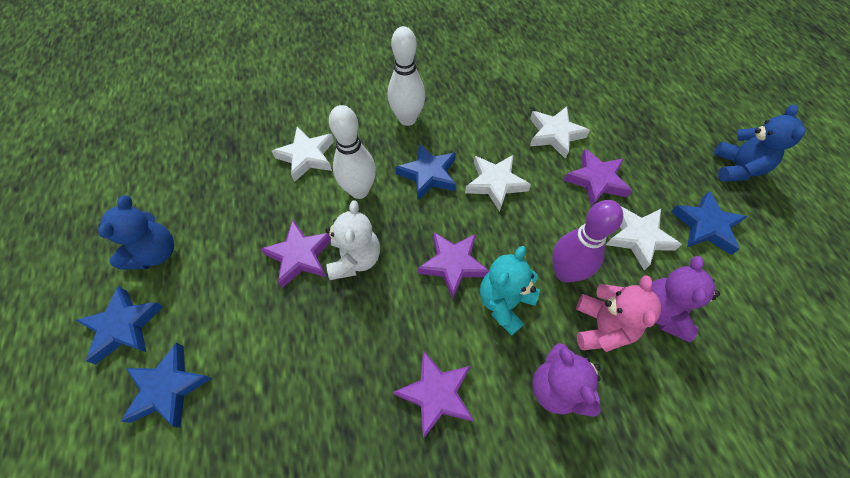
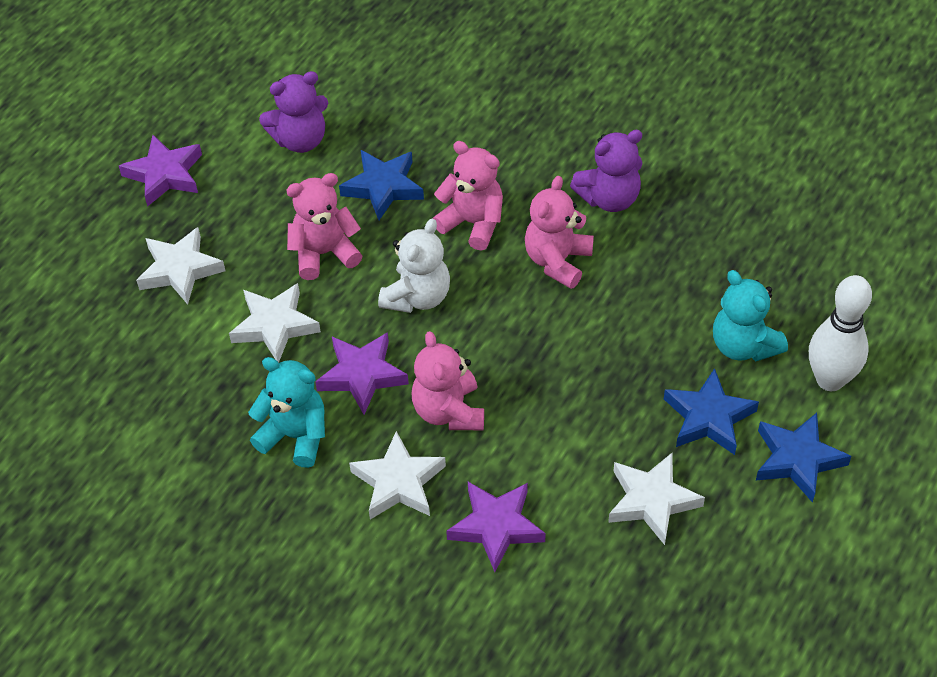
blue star: [76,286,163,364] [121,342,212,428] [395,143,456,201] [671,191,747,255] = 4 -> [339,150,424,220] [664,368,759,455] [756,413,851,503] = 3
blue teddy bear: [98,195,174,270] [714,105,805,182] = 2 -> none = 0
pink teddy bear: [576,275,661,352] = 1 -> [286,173,362,280] [412,331,484,430] [433,141,503,251] [525,176,594,289] = 4
purple bowling pin: [552,200,623,283] = 1 -> none = 0
purple star: [261,220,331,288] [393,350,474,439] [417,232,489,300] [563,149,632,207] = 4 -> [119,135,202,207] [315,332,409,415] [446,482,546,572] = 3
turquoise teddy bear: [480,246,540,336] = 1 -> [248,357,325,468] [713,270,788,361] = 2
white bowling pin: [329,105,376,199] [388,26,425,126] = 2 -> [809,275,872,391] = 1

